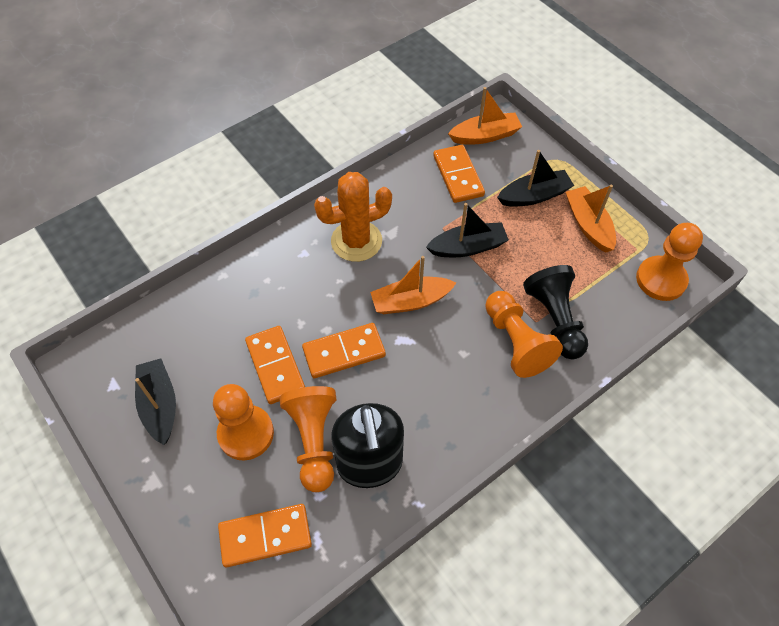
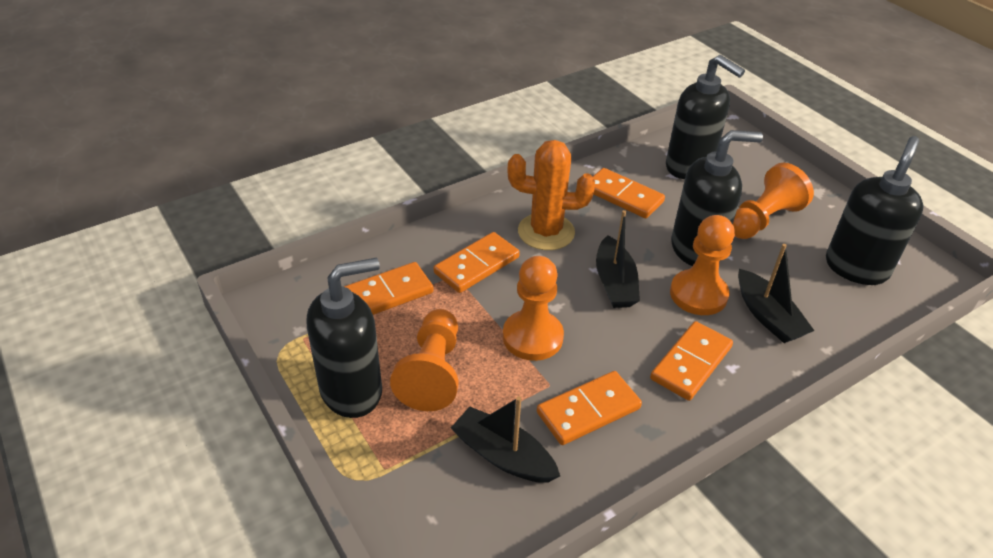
black pawn: [523,265,588,359] = 1 -> none = 0
black soap dispenser: [331,403,404,488] = 1 -> [307,258,382,418] [666,55,745,179] [671,130,763,266] [826,136,923,285] = 4
orange boat: [370,256,456,314] [448,87,522,144] [566,185,616,252] = 3 -> none = 0
orange domino: [218,504,312,568] [245,326,305,404] [302,323,386,378] [433,145,485,203] = 4 -> [344,262,434,315] [434,232,520,293] [537,371,642,445] [593,168,665,218] [650,321,733,401] = 5

